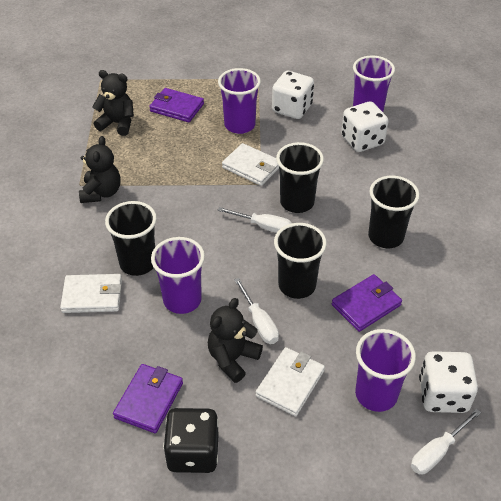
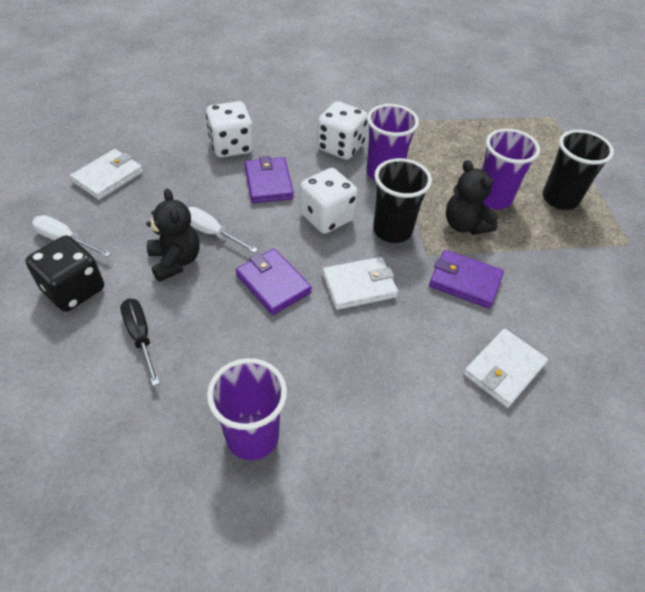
black cup: [105,201,157,276] [274,223,327,299] [276,142,324,213] [368,176,420,248] = 4 -> [373,158,432,243] [542,130,614,210] = 2
black screwdriver: none = 0 -> [120,298,160,386] = 1
black teddy bear: [79,136,120,203] [92,70,134,136] [208,298,263,383] = 3 -> [146,188,200,282] [446,160,498,235] = 2
purple cup: [151,237,205,314] [218,68,261,134] [353,56,395,112] [355,329,416,412] = 4 -> [207,358,287,460] [366,104,419,180] [482,129,540,209] = 3
white screwdriver: [217,207,292,233] [234,278,279,344] [411,408,481,474] = 3 -> [32,215,111,257] [188,207,258,253] = 2

